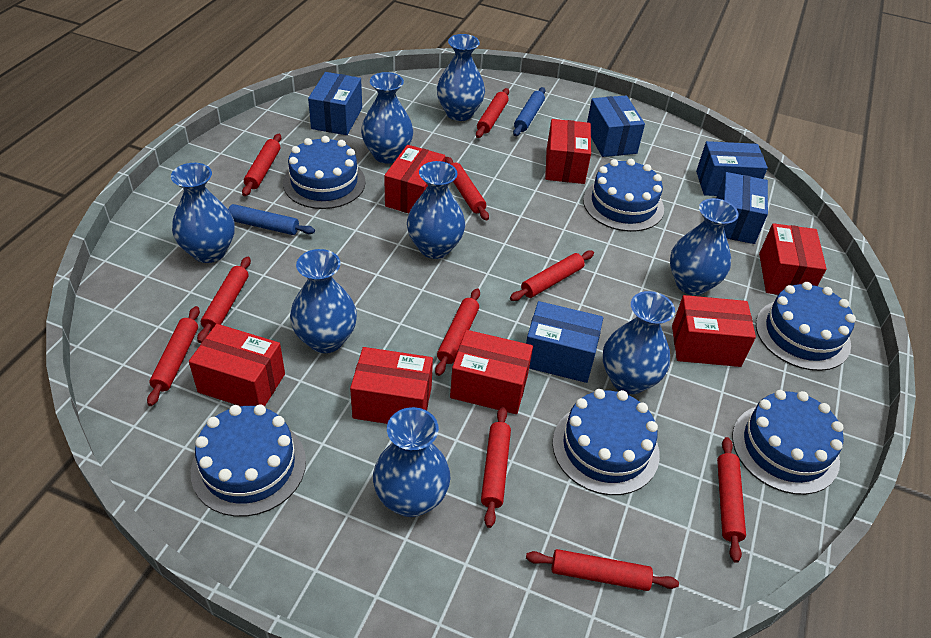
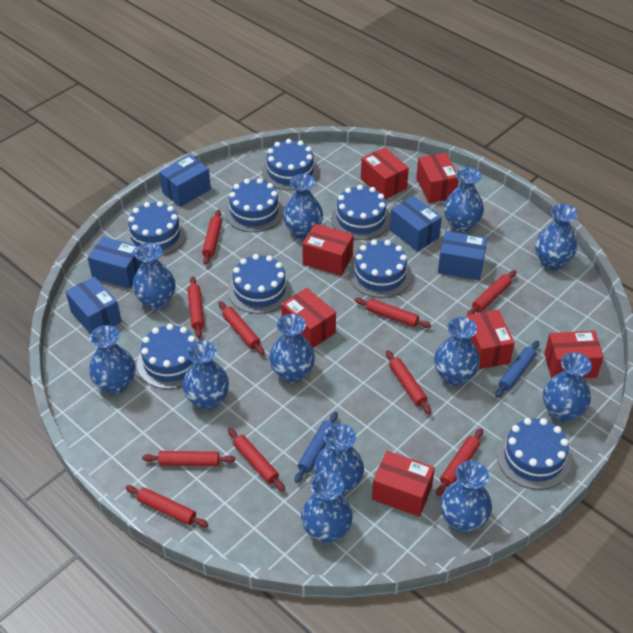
blue cake: [191,405,306,517] [283,136,365,209] [552,389,660,495] [583,159,664,232] [732,390,844,495] [756,282,856,371] = 6 -> [125,201,186,256] [137,324,196,389] [225,178,284,232] [228,254,292,314] [262,139,319,190] [331,185,391,240] [349,240,412,298] [497,418,571,490] = 8
blue vase: [171,163,235,263] [290,249,357,353] [361,72,413,164] [373,407,450,517] [407,161,465,259] [437,34,485,121] [603,291,675,394] [670,198,739,295] = 8 -> [89,325,135,394] [132,243,176,310] [182,341,229,410] [269,314,315,383] [283,174,323,239] [301,471,353,543] [314,424,364,495] [434,317,480,386] [440,461,492,532] [444,167,484,232] [535,204,578,270] [543,352,592,422] = 12

